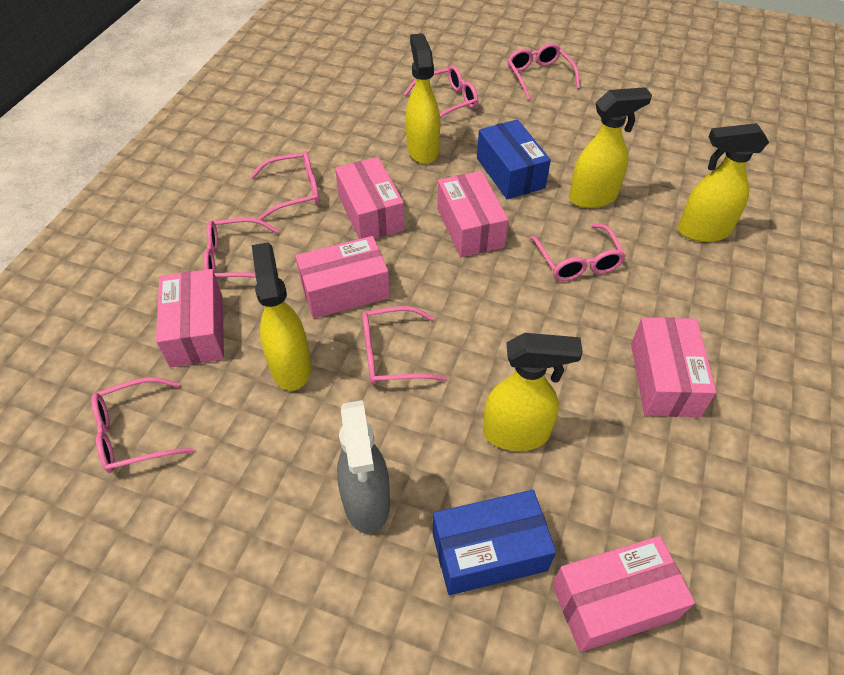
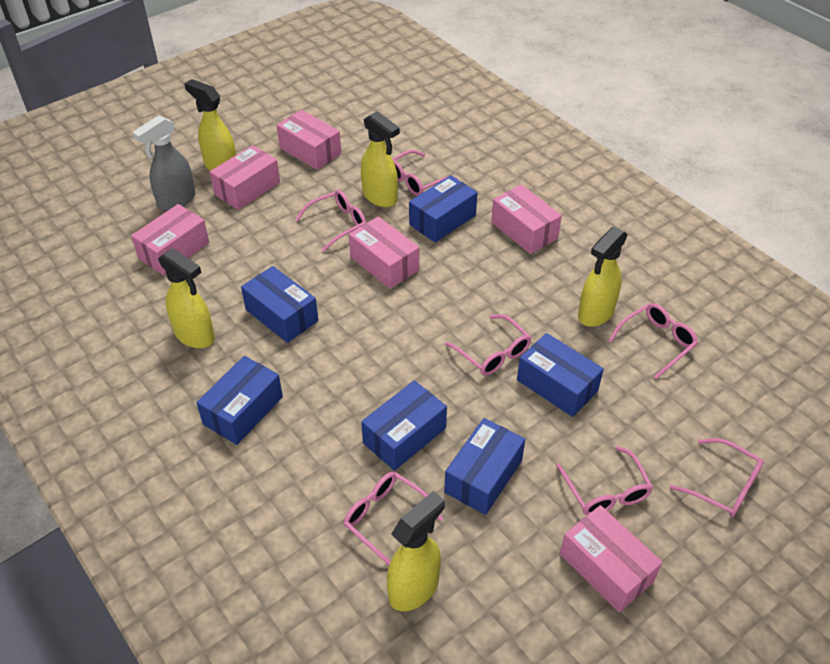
blue box: [433,490,556,595] [477,119,551,199] = 2 -> [196,356,283,445] [241,266,318,343] [361,380,447,471] [409,175,477,243] [444,418,525,515] [517,333,604,417] = 6

